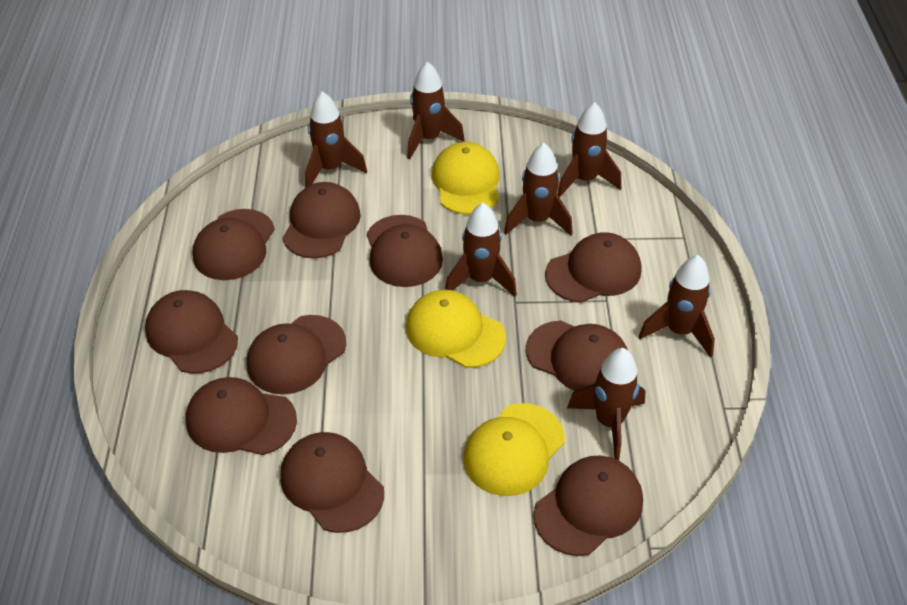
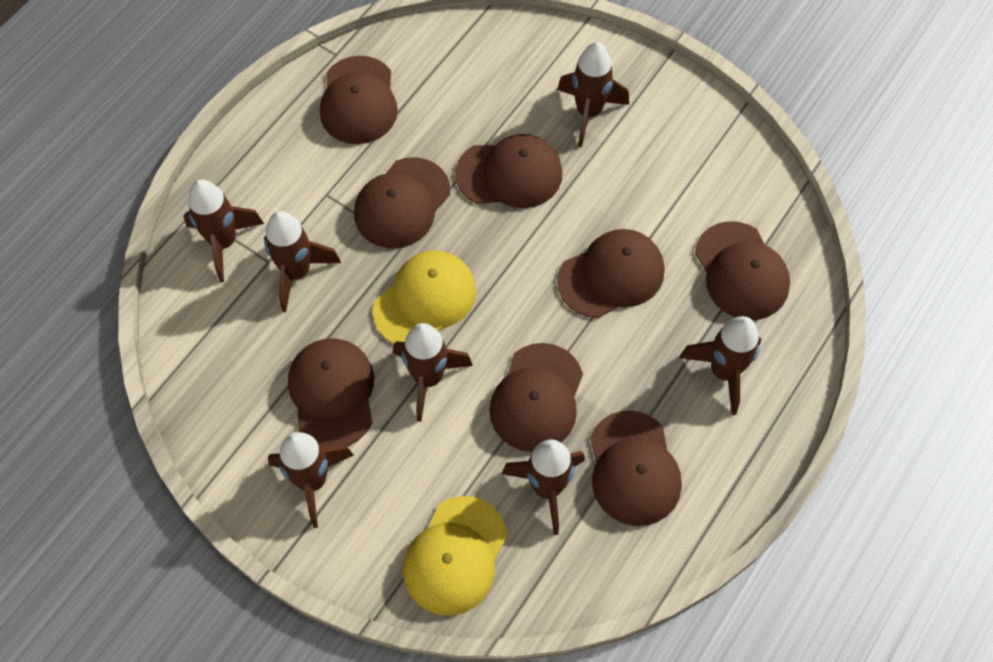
brown cap: [145,290,238,373] [186,377,297,455] [192,209,275,280] [247,315,346,395] [280,432,384,533] [282,182,361,258] [367,215,443,287] [526,321,628,391] [533,456,643,556] [545,232,641,303] = 10 -> [288,339,374,448] [320,56,398,144] [354,157,450,248] [455,134,562,208] [489,343,583,452] [557,229,664,318] [590,411,682,526] [695,221,790,320] = 8
yellow cap: [406,290,506,368] [432,142,499,215] [463,403,565,496] = 3 -> [373,250,476,344] [403,496,507,616] = 2

